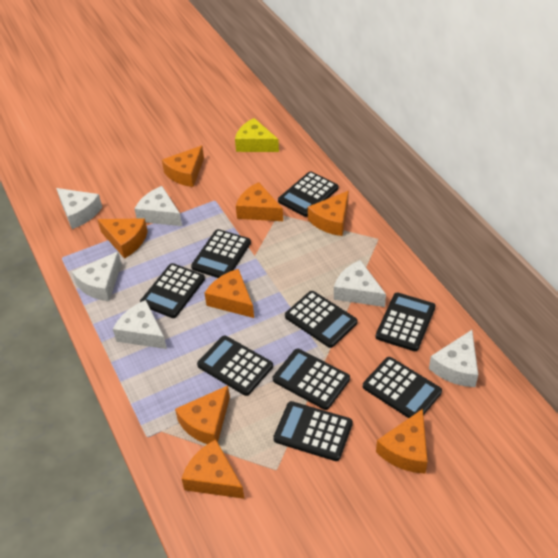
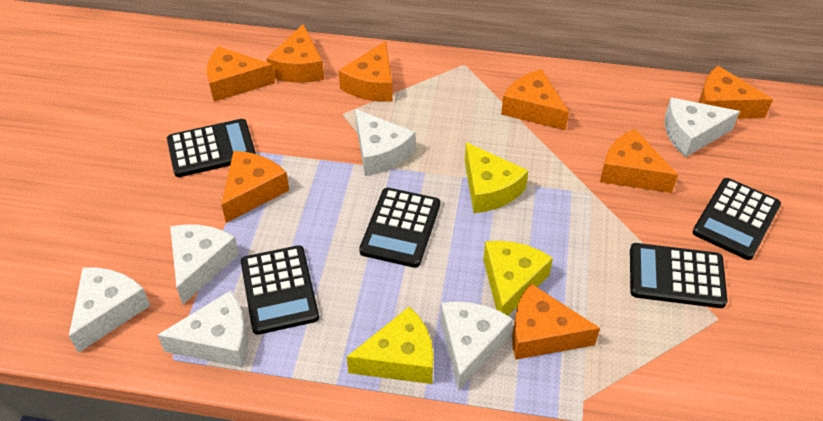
black calculator: [140,263,205,318] [191,229,251,278] [197,335,273,396] [273,348,350,410] [273,401,353,461] [278,171,338,217] [285,291,357,348] [363,357,442,418] [376,293,436,351] = 9 -> [167,119,256,177] [241,245,319,335] [359,188,440,268] [630,243,728,308] [693,178,781,260] = 5
yellow cheese: [235,118,279,152] = 1 -> [347,306,434,384] [465,142,529,213] [483,241,553,316] = 3

